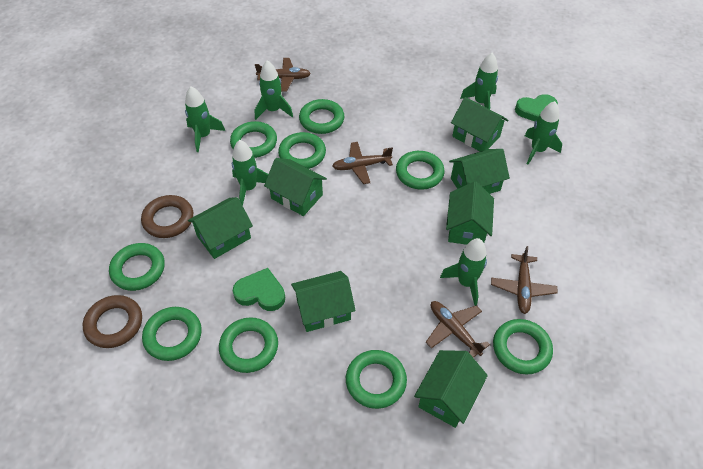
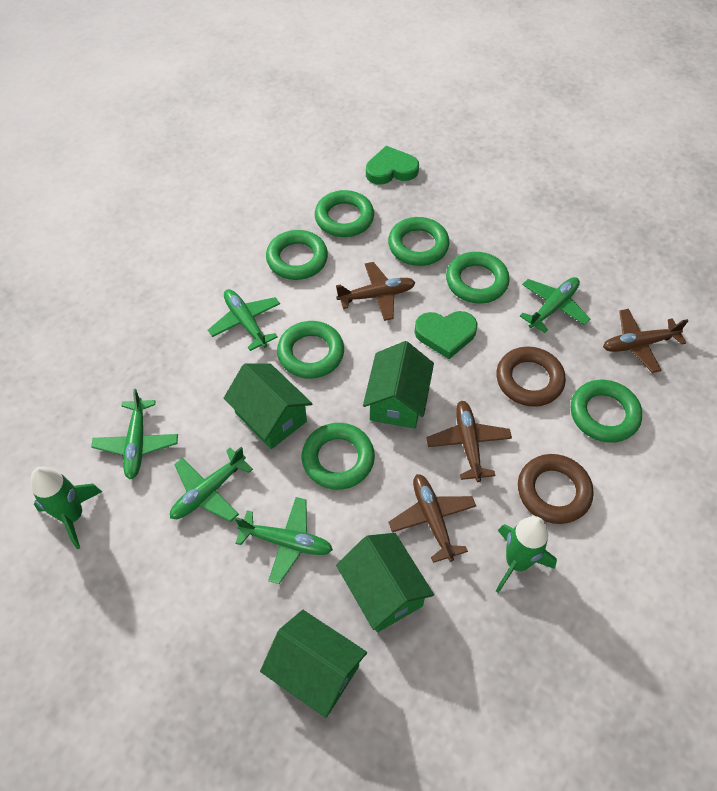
green house: [188,197,253,259] [264,158,327,216] [291,271,356,332] [414,350,488,428] [446,181,494,245] [449,149,510,194] [451,97,508,152] = 7 -> [224,363,312,449] [260,610,367,718] [336,533,434,632] [363,341,434,429] = 4
green plane: none = 0 -> [91,389,178,479] [170,447,253,522] [208,289,280,351] [235,497,333,584] [520,277,590,333] = 5
green ring: [109,243,165,291] [142,307,202,361] [219,317,278,373] [230,121,277,158] [278,132,326,169] [299,99,345,134] [346,350,407,409] [396,151,445,190] [493,319,553,375] = 9 -> [266,230,328,280] [277,321,344,378] [302,423,375,490] [315,190,374,237] [388,217,449,266] [446,252,510,303] [571,380,642,443] = 7
green rocket: [185,86,225,152] [232,140,268,206] [255,60,293,120] [440,238,487,306] [460,53,498,109] [525,101,562,165] = 6 -> [31,466,102,549] [496,516,557,593] = 2

